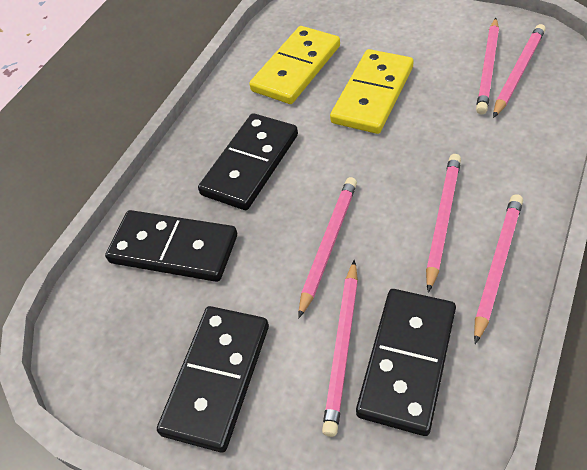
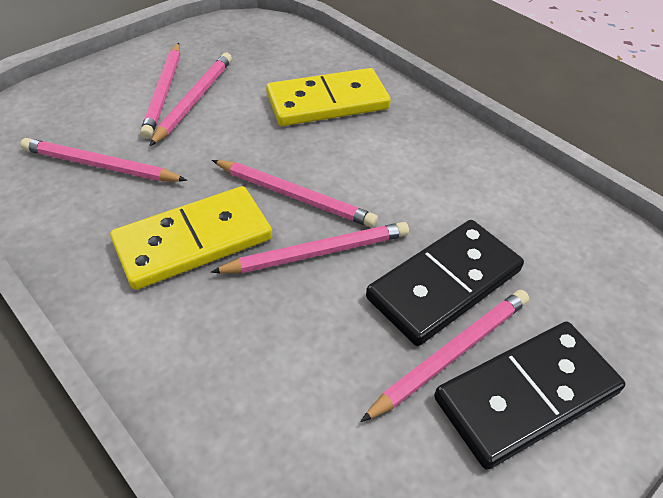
black domino: [105,210,237,282] [157,306,269,452] [198,113,298,210] [356,289,456,436] = 4 -> [366,220,524,346] [434,322,625,470] = 2

